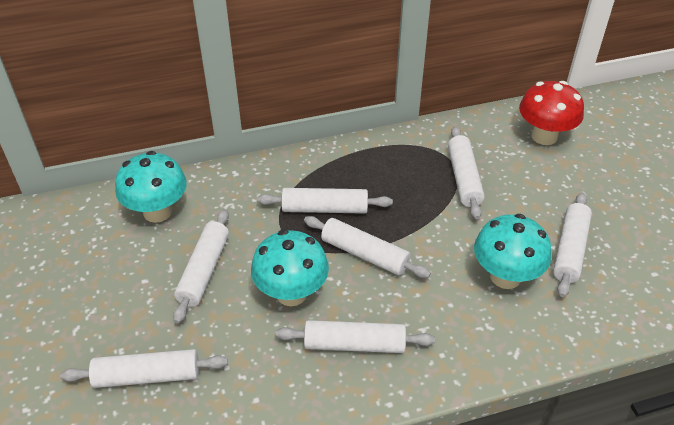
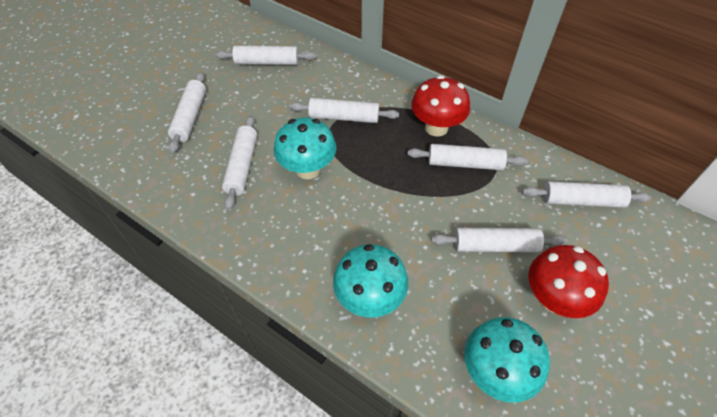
red mushroom: [519,81,584,145] = 1 -> [411,75,470,137] [528,245,609,318] = 2

